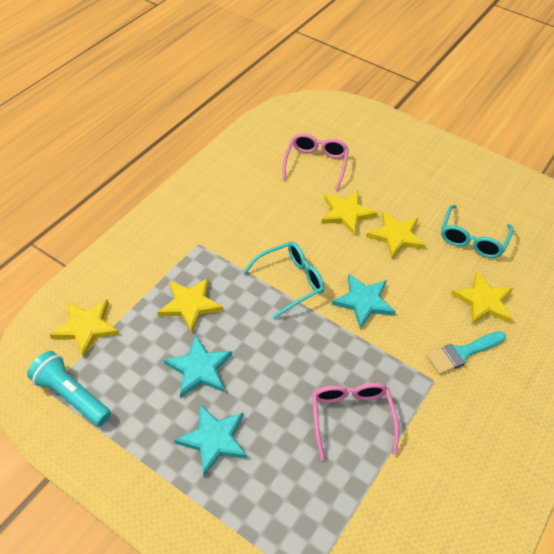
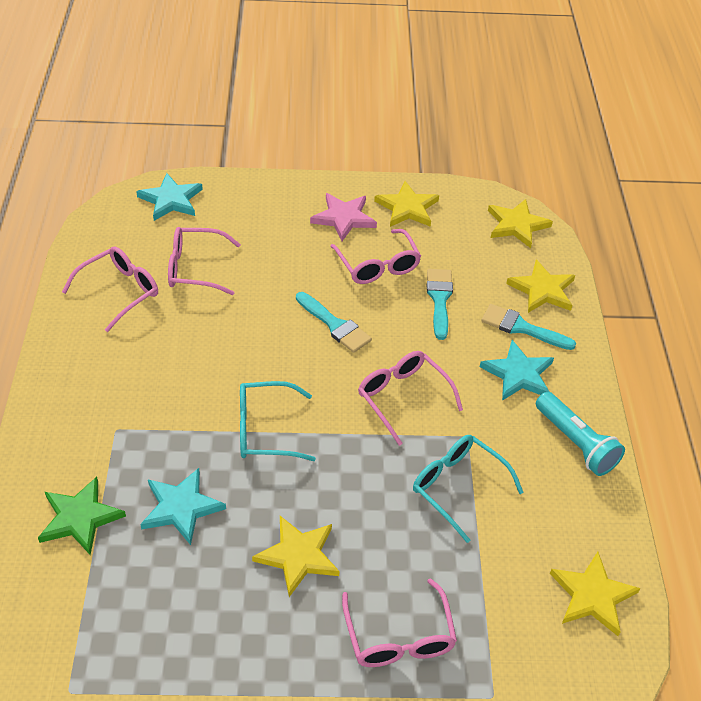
green star: none = 0 -> [38,477,126,555] = 1
pink glasses: [282,133,349,190] [312,383,399,461] = 2 -> [62,246,158,332] [168,227,241,295] [330,229,421,284] [342,578,457,667] [358,351,463,446] = 5
pink star: none = 0 -> [310,193,377,241] = 1
turquoise brush: [427,331,506,374] = 1 -> [296,292,372,353] [427,269,453,340] [481,304,576,350] = 3

